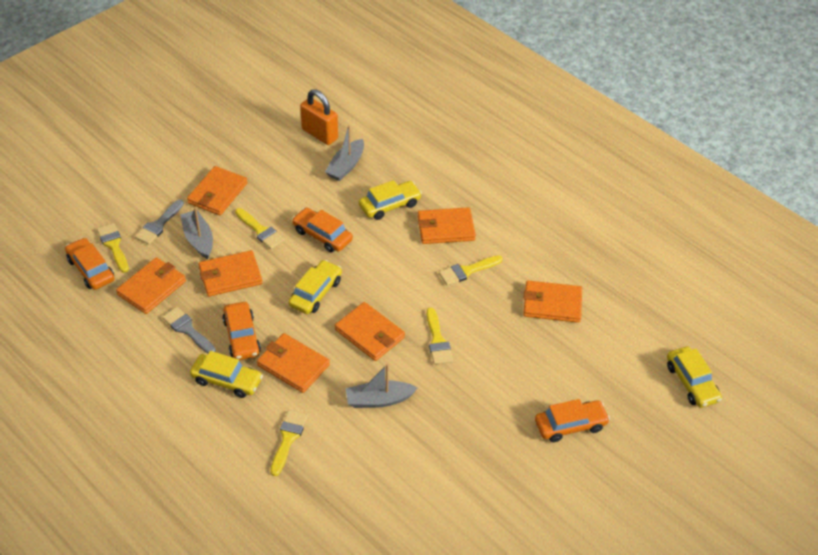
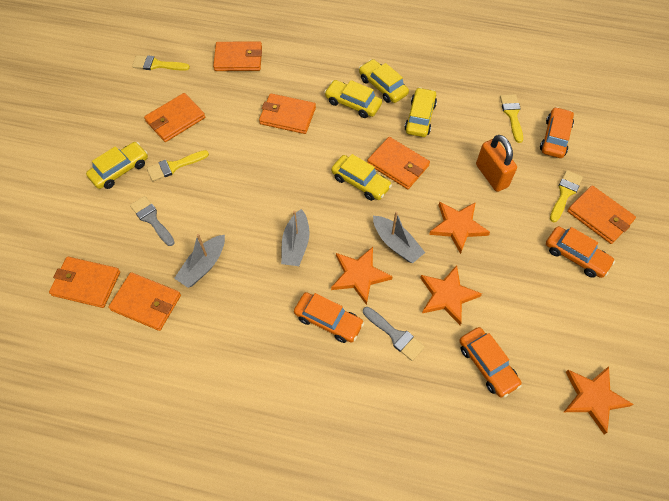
orange star: none = 0 -> [331,247,393,305] [420,265,482,325] [429,202,490,254] [564,366,633,434] = 4
yellow brush: [97,223,129,273] [235,208,285,249] [270,410,308,476] [426,307,453,365] [439,255,503,286] = 5 -> [132,55,190,71] [147,150,209,181] [500,94,523,143] [550,170,583,222] = 4
yellow car: [190,351,263,398] [288,260,342,314] [359,180,422,220] [667,347,722,408] = 4 -> [86,142,148,189] [324,80,382,118] [331,154,392,201] [359,59,409,103] [404,87,437,137] = 5

